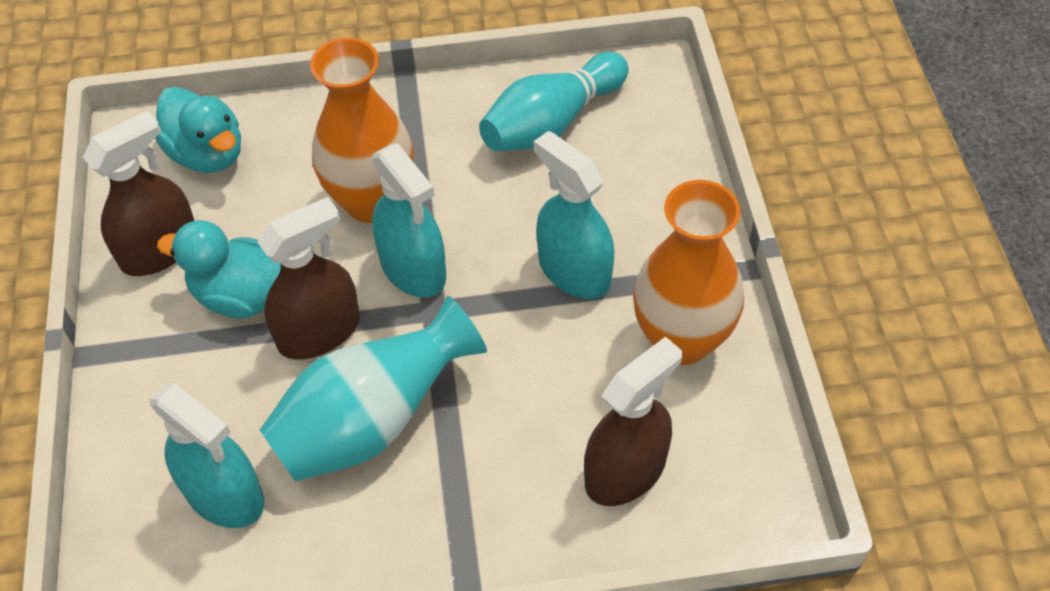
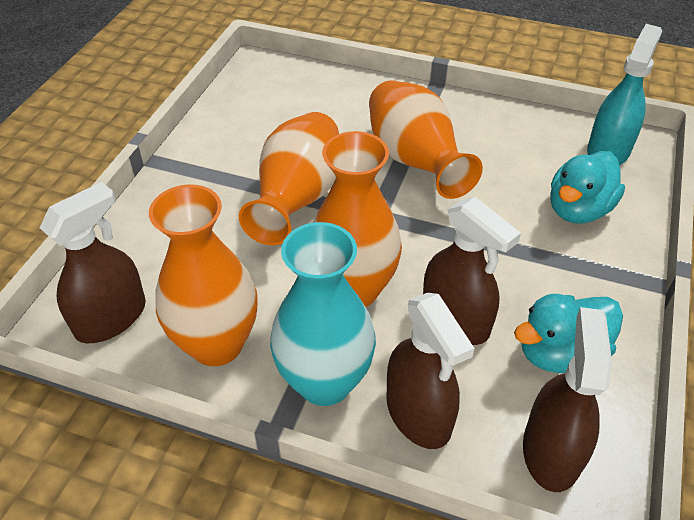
brown spray bottle: [83,111,194,276] [257,197,360,360] [584,337,682,506] = 3 -> [40,182,146,343] [386,293,474,449] [423,197,521,345] [523,307,612,492] = 4
orange vase: [310,38,414,223] [633,180,744,365] = 2 -> [149,184,258,366] [239,112,339,245] [313,131,402,307] [369,80,483,199] = 4
turquoise bowling pin: [479,52,629,151] = 1 -> none = 0
turquoise spray bottle: [150,383,264,528] [372,143,446,298] [534,131,614,299] = 3 -> [587,24,662,165] = 1

